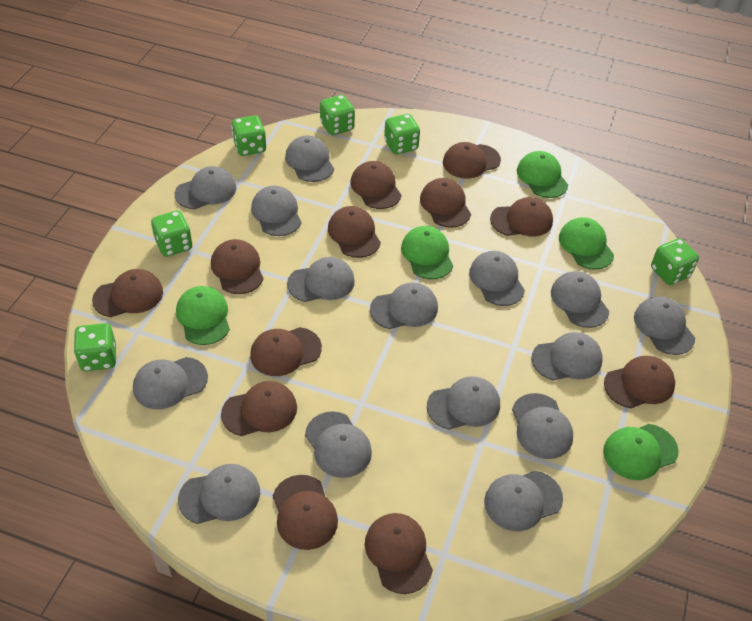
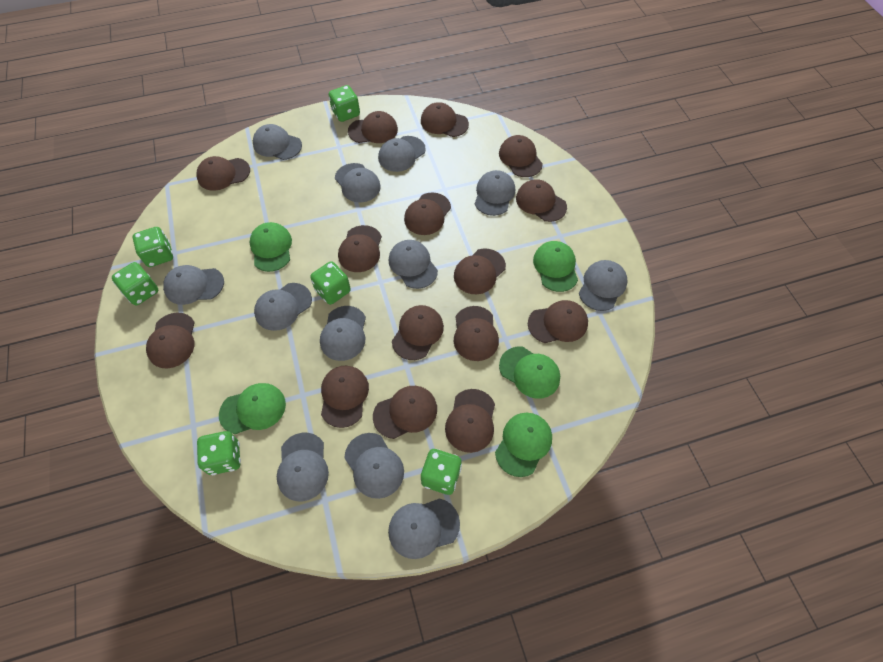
brown cap: [92,269,163,317] [211,239,264,294] [221,381,297,436] [250,327,322,376] [273,475,338,550] [328,206,381,258] [350,161,402,209] [365,513,433,594] [420,178,471,228] [443,142,501,179] [490,197,553,236] [604,356,675,408] = 12 -> [146,313,195,368] [196,156,250,191] [321,366,369,428] [338,225,382,272] [348,111,398,143] [373,386,437,439] [392,305,444,360] [404,192,451,235] [421,102,469,137] [445,389,495,453] [454,249,506,294] [454,306,499,361] [499,135,543,177] [516,179,567,222] [528,300,588,343] = 15
grey cap: [133,357,208,409] [175,166,237,209] [178,464,260,524] [251,186,301,236] [285,136,334,182] [287,257,355,302] [305,411,372,478] [370,282,438,329] [427,376,500,430] [469,251,525,306] [484,471,563,531] [512,393,573,459] [531,332,603,381] [551,271,609,328] [634,296,695,355] = 15 -> [163,265,224,305] [253,124,302,160] [254,283,312,331] [277,433,329,501] [320,306,366,361] [335,163,381,202] [344,433,404,499] [378,136,426,172] [388,498,460,559] [389,240,438,289] [475,170,515,216] [579,260,628,311] = 12

